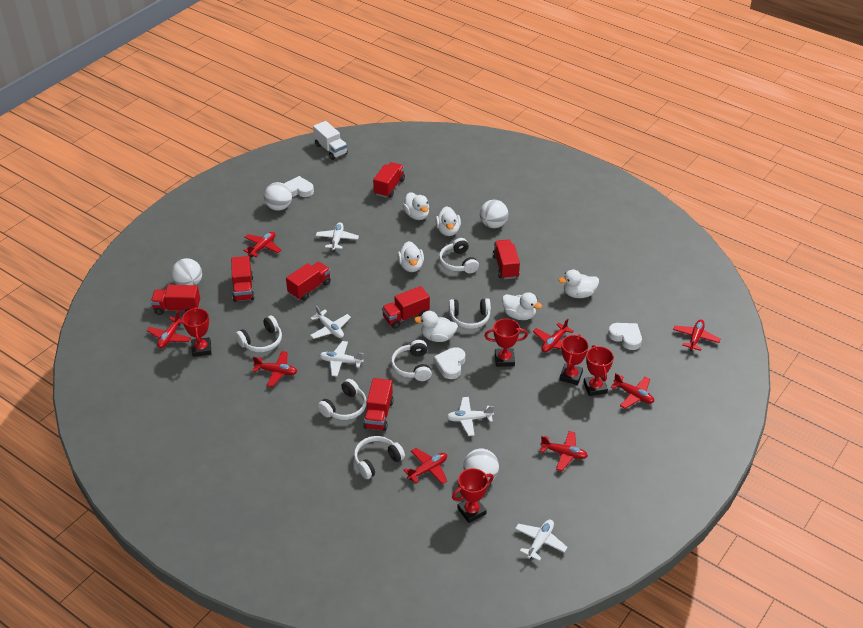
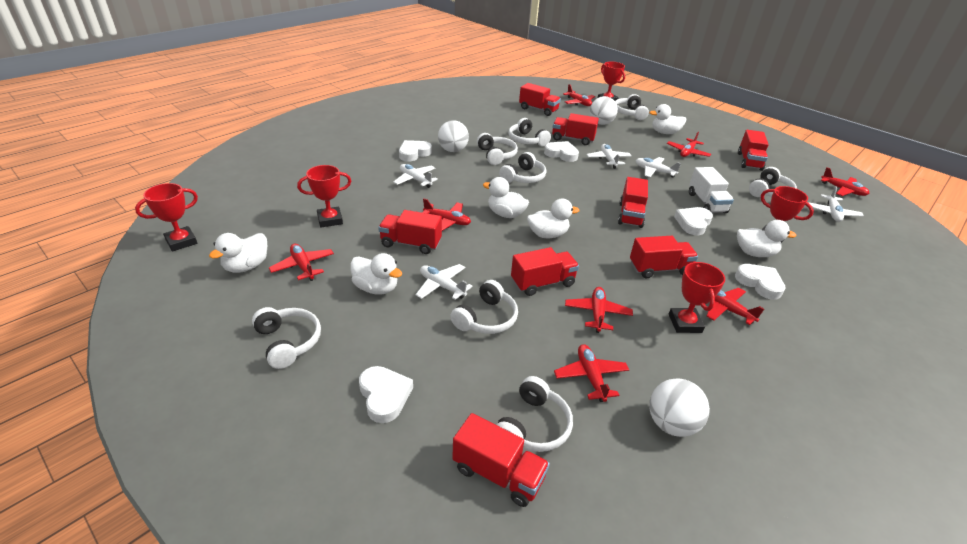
red truck: [151,285,200,315] [231,256,255,302] [286,262,331,301] [363,378,394,431] [373,162,405,198] [382,286,430,329] [493,240,520,279] = 7 -> [378,210,442,254] [452,413,550,507] [511,247,579,296] [519,83,561,116] [552,113,599,145] [618,177,648,228] [630,236,698,278] [738,130,769,171] = 8
white ball: [171,258,202,285] [264,182,292,211] [463,449,499,481] [480,200,508,228] = 4 -> [438,120,469,152] [590,96,618,125] [649,378,710,437] = 3
white headphones: [235,316,282,352] [318,379,367,420] [354,436,405,479] [391,340,432,381] [439,238,479,273] [449,299,491,329] = 6 -> [252,307,321,369] [450,280,518,334] [477,133,518,165] [496,376,573,452] [499,152,546,183] [509,118,551,146] [615,94,649,120] [749,167,797,197] = 8
white heart: [284,176,314,197] [434,347,465,379] [608,323,642,350] = 3 -> [359,366,413,423] [399,140,432,161] [544,141,579,162] [674,207,713,235] [735,264,786,300] = 5

